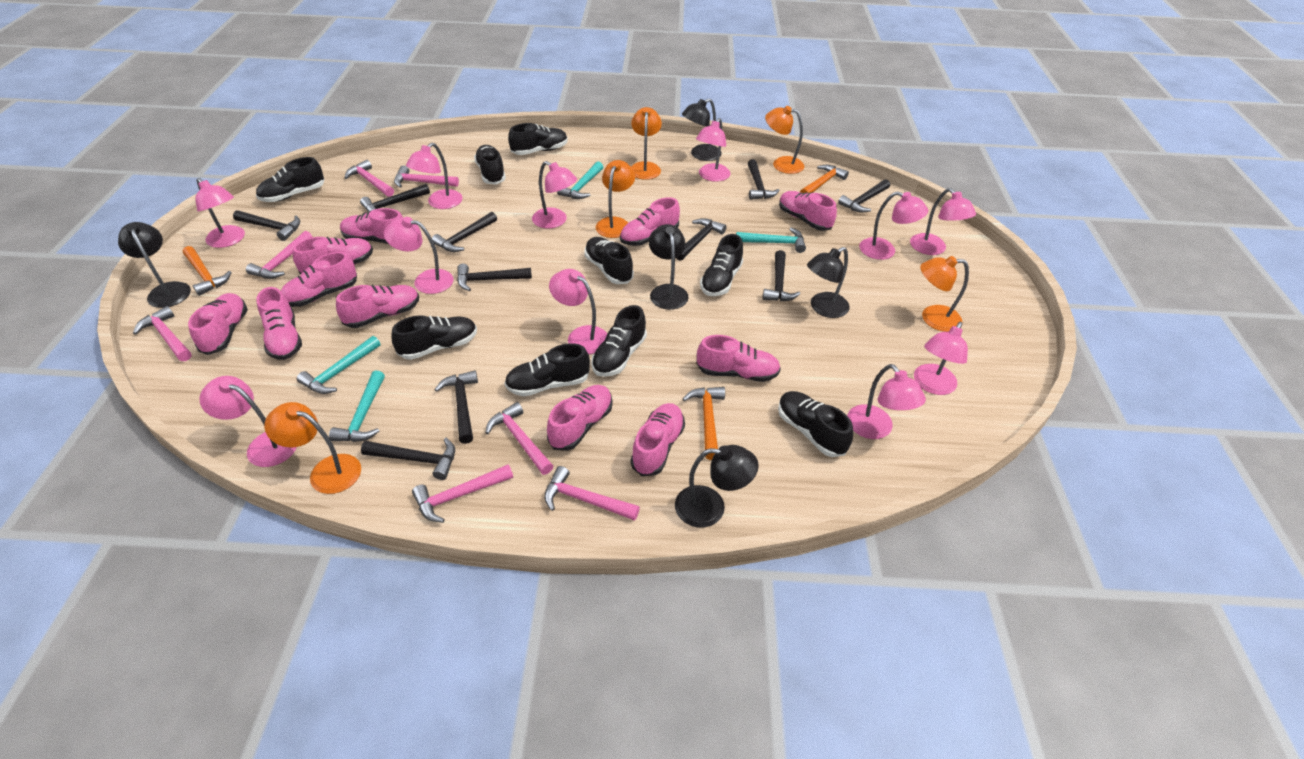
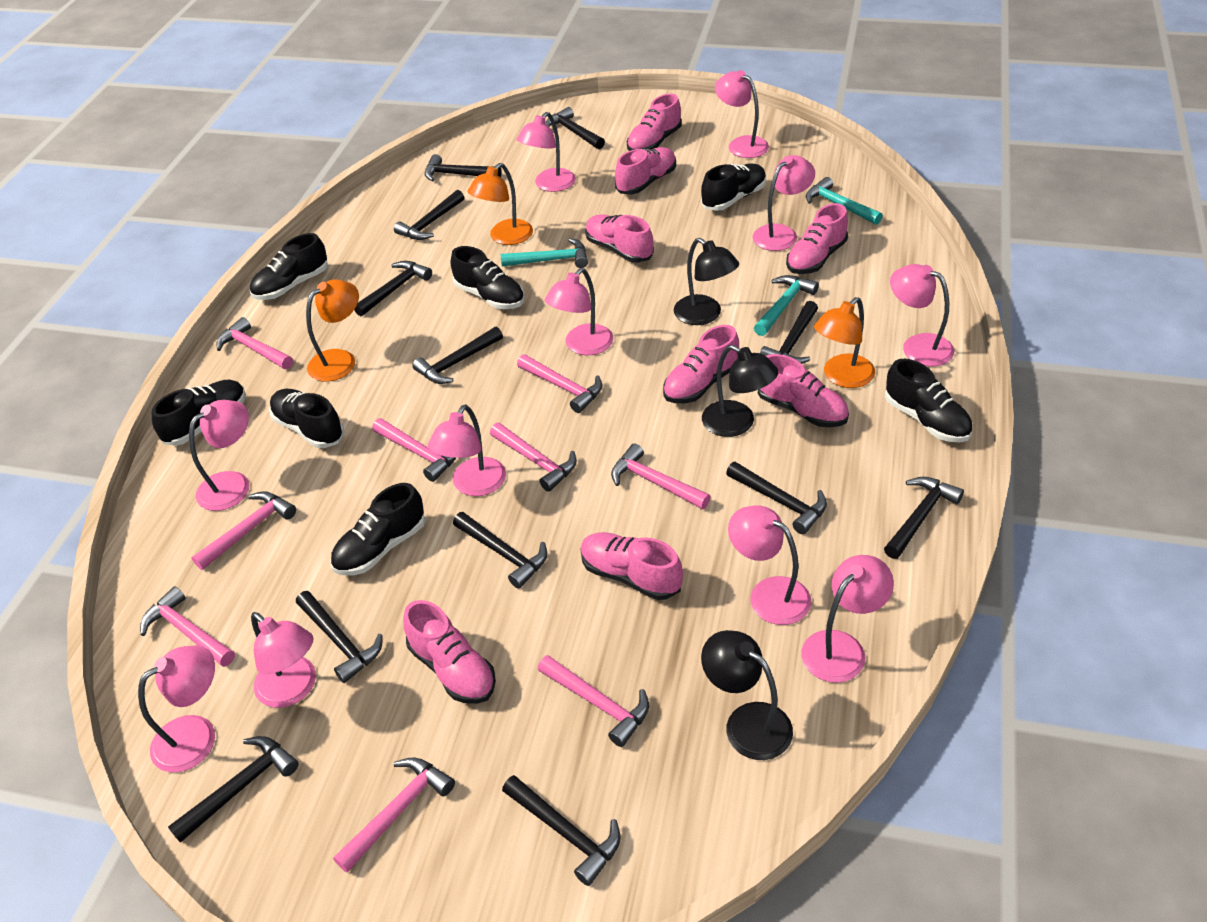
black hammer: [233,210,300,241] [360,184,430,212] [361,438,455,480] [432,212,497,252] [434,371,478,444] [457,264,532,291] [677,218,727,261] [748,159,780,200] [763,250,800,301] [838,179,890,213] = 10 -> [168,736,299,843] [296,591,383,683] [354,261,432,316] [394,190,464,240] [412,326,503,384] [424,154,502,182] [453,512,547,589] [502,775,620,886] [545,107,605,149] [726,462,827,534] [760,301,818,364] [884,477,964,559] = 12
black lamp: [118,222,191,308] [649,224,689,310] [675,445,759,528] [682,98,722,161] [807,247,850,318] = 5 -> [674,238,739,325] [701,630,793,760] [702,345,779,437] = 3
black shoe: [256,157,324,202] [391,315,477,360] [474,145,506,184] [504,343,590,396] [508,123,568,155] [584,237,634,284] [591,305,647,377] [700,234,743,296] [778,391,853,457] = 9 -> [152,380,246,446] [250,233,328,300] [269,389,344,448] [330,483,426,575] [451,246,524,309] [701,164,766,211] [885,359,972,442] = 7
orange hammer: [183,246,232,296] [683,387,725,460] [800,165,849,193] = 3 -> none = 0
orange lamp: [264,402,361,494] [596,160,635,238] [631,107,662,180] [765,106,804,174] [920,256,969,332] = 5 -> [306,279,359,382] [468,163,533,245] [814,297,875,388] = 3
pink hammer: [133,306,192,361] [246,231,313,279] [345,160,394,197] [394,165,459,188] [412,465,513,523] [485,402,553,475] [544,466,640,521] = 7 -> [140,586,235,667] [192,491,296,570] [217,317,293,369] [333,758,455,873] [372,418,456,482] [490,423,577,492] [517,354,602,413] [538,655,649,747] [611,443,711,509] = 9
pink shoe: [188,293,248,355] [257,287,302,360] [281,252,357,307] [293,237,373,274] [336,285,419,328] [340,208,403,244] [547,385,613,451] [620,197,680,246] [631,403,685,476] [697,335,781,382] [779,191,837,231] = 11 -> [403,600,496,704] [581,532,683,600] [585,214,654,263] [615,147,676,195] [627,93,682,151] [663,325,739,403] [758,354,849,427] [786,203,848,274] = 8
turquoise hammer: [297,336,381,394] [329,371,385,442] [557,161,603,199] [736,228,806,253] = 4 -> [501,238,588,268] [754,275,819,336] [806,177,883,225] = 3

